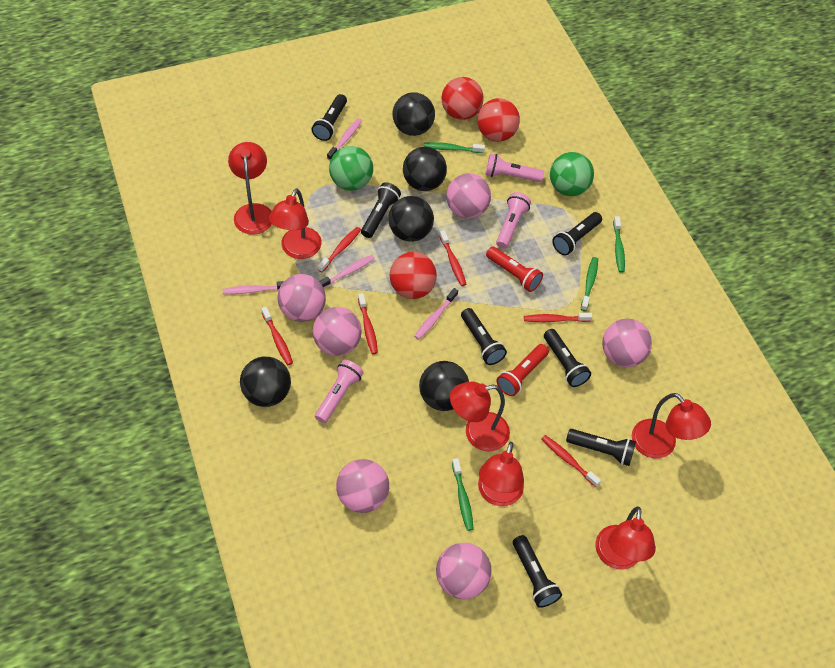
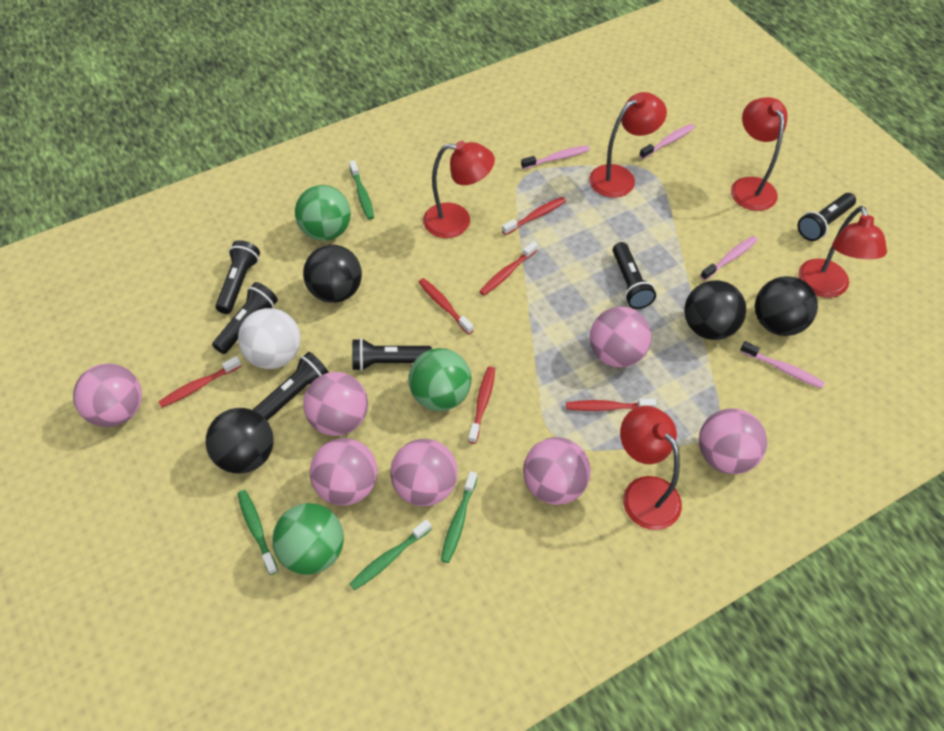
black ball: [240,357,291,407] [388,196,434,242] [392,92,435,136] [403,147,447,191] [419,361,469,411] = 5 -> [206,408,274,474] [303,245,362,303] [685,280,746,340] [755,276,818,336] = 4
black flashlight: [311,94,347,141] [361,182,401,238] [461,308,507,365] [513,535,562,608] [544,329,591,387] [552,212,602,255] [566,429,636,466] = 7 -> [212,282,278,354] [215,240,260,314] [253,352,329,420] [352,338,432,371] [613,242,656,309] [798,193,856,241] = 6
green ball: [329,146,373,191] [550,152,594,196] = 2 -> [272,503,344,575] [295,185,351,241] [409,348,471,411] = 3
pink ball: [278,274,326,322] [313,307,362,356] [336,459,389,513] [436,543,492,599] [446,173,491,219] [602,319,652,367] = 6 -> [73,363,142,427] [303,372,368,436] [310,438,377,506] [390,439,458,506] [523,437,591,505] [590,307,652,368] [699,408,767,474] = 7
pink flashlight: [315,360,364,423] [485,154,544,182] [496,192,531,249] = 3 -> none = 0
red ball: [390,252,437,299] [442,77,484,120] [477,98,520,142] = 3 -> none = 0
red flashlight: [486,246,543,292] [496,344,549,396] = 2 -> none = 0
red lamp: [228,142,272,235] [269,189,322,259] [450,382,510,452] [478,442,524,506] [595,506,656,569] [632,393,711,458] = 6 -> [423,141,495,238] [589,92,667,198] [620,406,682,530] [731,97,788,211] [798,206,887,298] = 5
white ball: none = 0 -> [238,308,300,369] = 1

